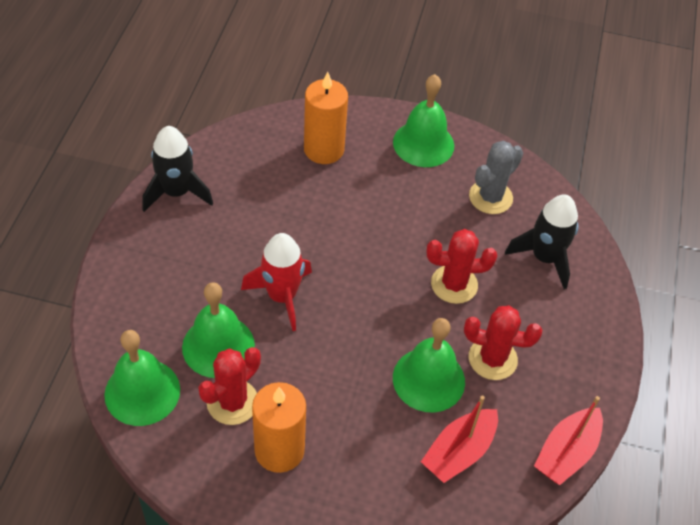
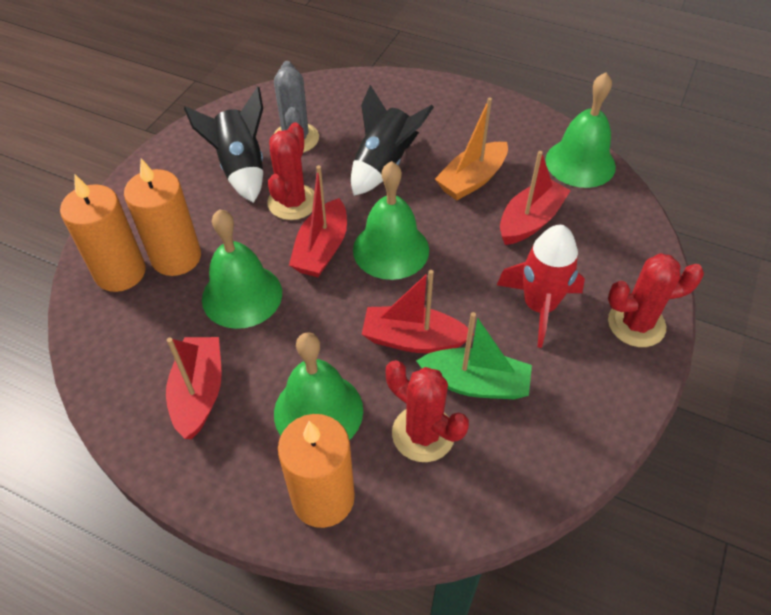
green boat: none = 0 -> [416,312,532,399] = 1
orange boat: none = 0 -> [435,97,508,200] = 1
orange candle: [252,382,306,473] [304,72,348,164] = 2 -> [60,175,146,292] [124,159,201,276] [278,414,355,528] = 3
red boat: [421,396,498,483] [534,396,603,485] = 2 -> [166,337,222,439] [289,165,347,277] [362,270,474,353] [500,151,571,245] = 4

